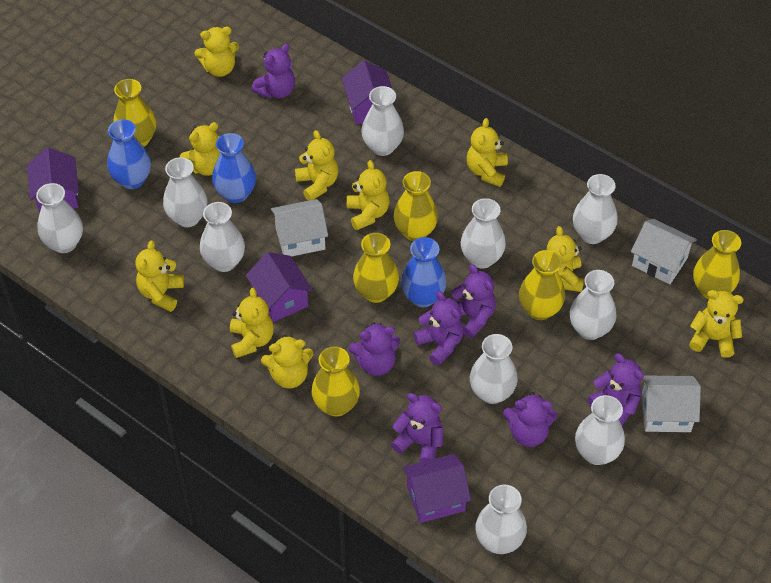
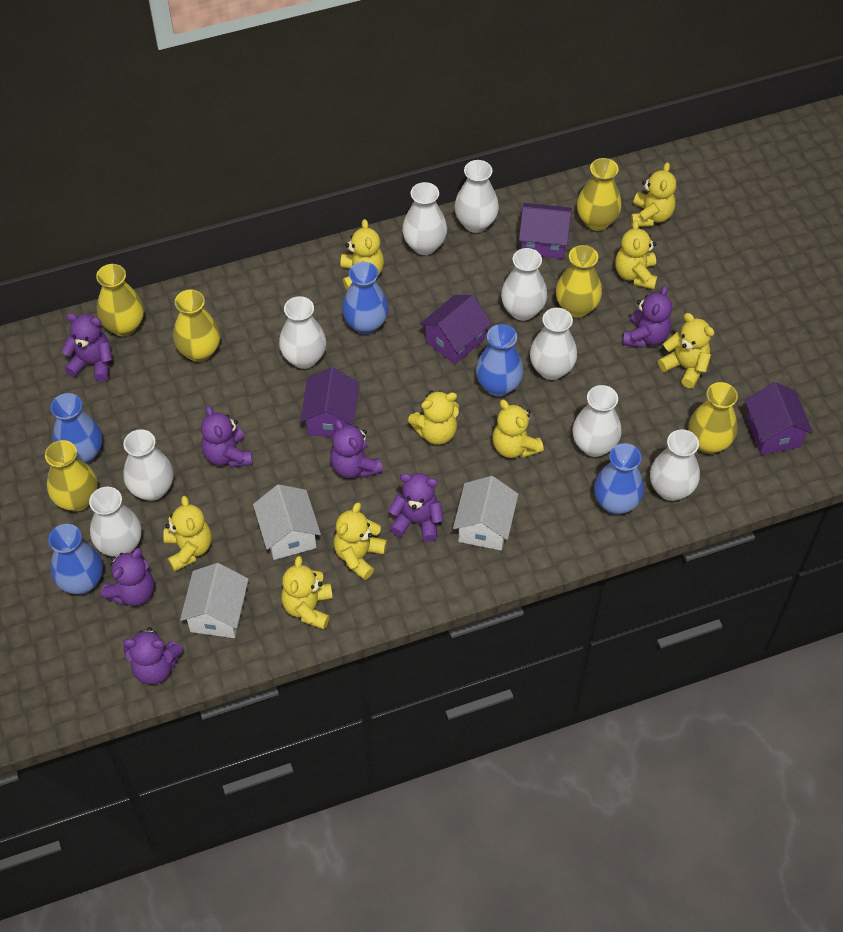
blue vase: [107,119,151,189] [212,133,256,203] [401,237,447,307] = 3 -> [48,524,103,594] [51,393,102,464] [342,262,389,334] [476,324,523,397] [594,443,644,515] = 5
white vase: [36,183,83,253] [163,157,208,227] [200,202,245,272] [361,86,404,156] [461,198,506,269] [470,334,518,404] [475,485,527,554] [570,270,616,340] [573,174,618,244] [575,395,625,465] = 10 -> [89,487,141,557] [123,429,173,501] [279,296,326,369] [402,182,447,255] [454,160,499,233] [501,248,547,321] [530,308,577,380] [573,385,621,457] [650,429,700,501] = 9
yellow teddy bear: [135,240,184,312] [180,122,220,176] [194,26,239,77] [230,288,274,358] [261,335,314,389] [295,130,338,201] [347,160,390,230] [467,118,508,187] [547,226,584,292] [689,290,744,358] = 10 -> [163,496,212,571] [281,556,333,629] [334,502,387,580] [340,219,384,291] [408,390,459,445] [492,400,544,458] [615,220,657,289] [631,162,676,227] [658,313,714,388] = 9

